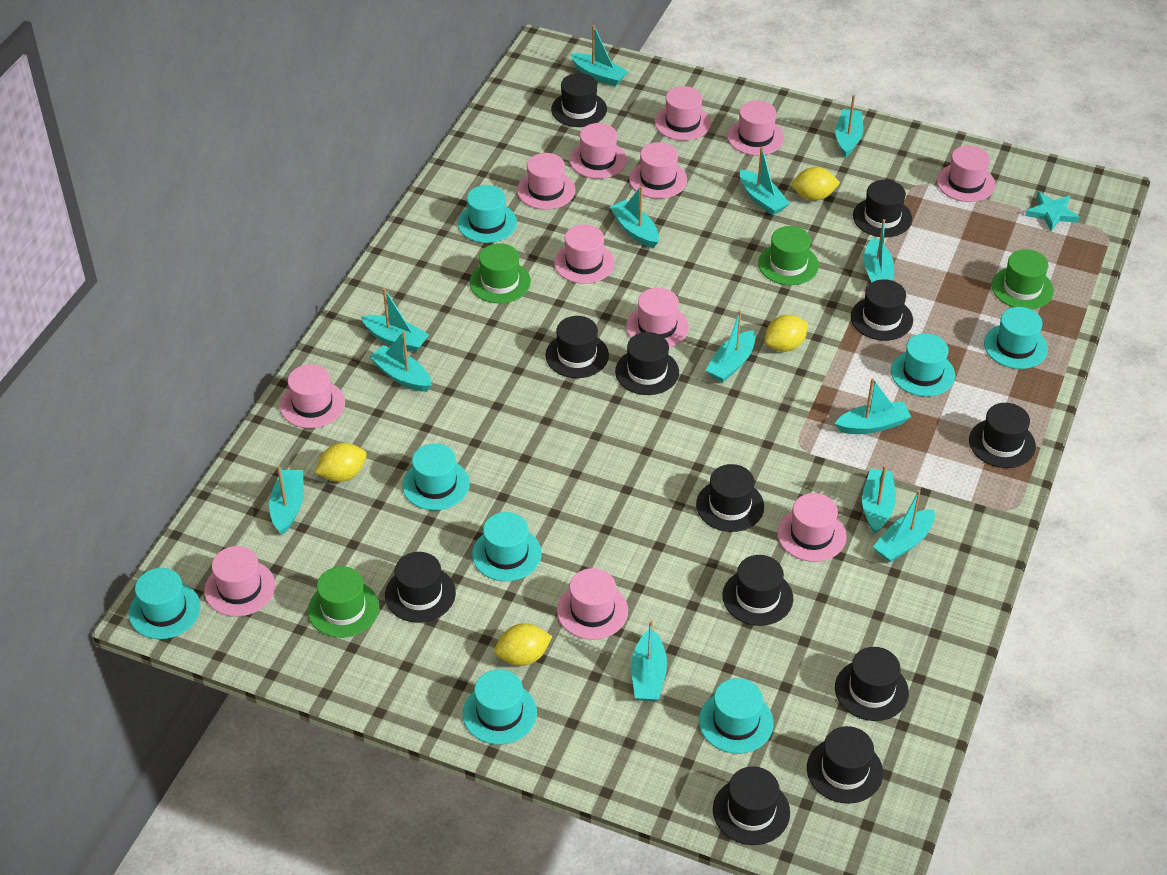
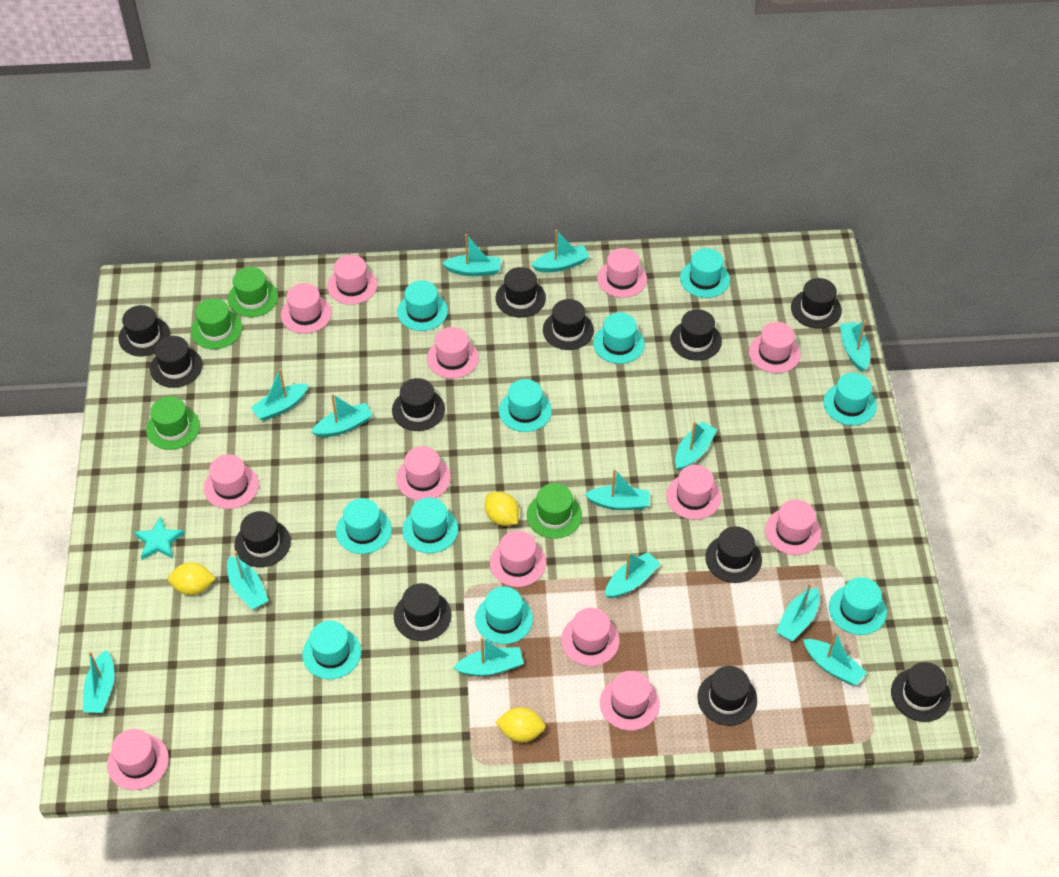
pink hat: [204,546,275,617] [280,364,345,428] [517,153,576,210] [554,224,615,284] [557,568,628,640] [570,123,627,179] [626,288,689,348] [629,142,687,199] [655,86,711,141] [728,100,784,156] [777,493,847,562] [937,145,995,202] = 12 -> [107,729,169,790] [204,454,259,509] [281,283,332,334] [327,255,378,305] [396,446,451,501] [427,327,479,379] [490,530,546,587] [561,608,620,666] [597,248,647,298] [600,671,660,731] [666,465,721,520] [749,322,801,373] [765,499,821,555] = 13
turquoise hat: [129,568,201,639] [402,443,470,510] [458,185,517,243] [463,669,537,745] [472,512,542,581] [699,678,773,754] [891,333,955,397] [984,307,1048,369] = 8 -> [302,621,361,679] [336,498,392,554] [397,280,448,331] [402,498,458,553] [475,586,533,644] [499,379,552,432] [593,313,645,364] [680,248,730,298] [823,373,877,426] [829,577,887,635] = 10
yellow lemon: [315,443,367,482] [494,623,552,666] [765,315,808,352] [792,167,840,201] = 4 -> [168,562,216,595] [485,492,519,526] [495,707,545,742] = 3

